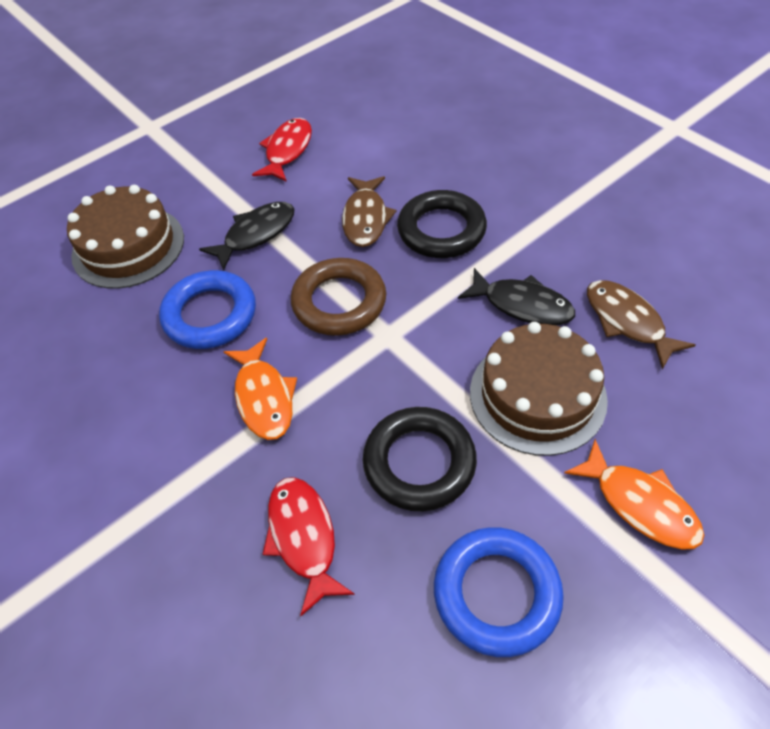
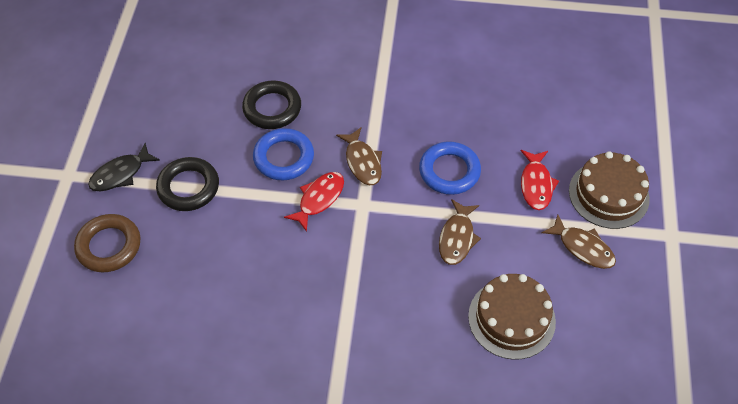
black fish: [199,202,294,270] [458,268,575,325] = 2 -> [88,143,160,191] = 1
brown fish: [342,176,396,247] [587,280,695,369] = 2 -> [336,127,382,185] [439,199,481,265] [541,214,616,269] = 3
orange fish: [223,338,297,440] [564,439,705,550] = 2 -> none = 0

